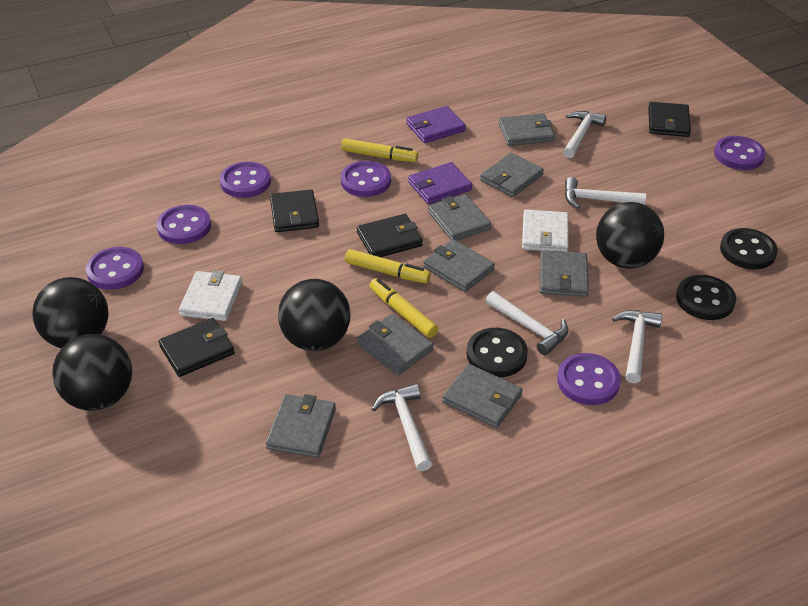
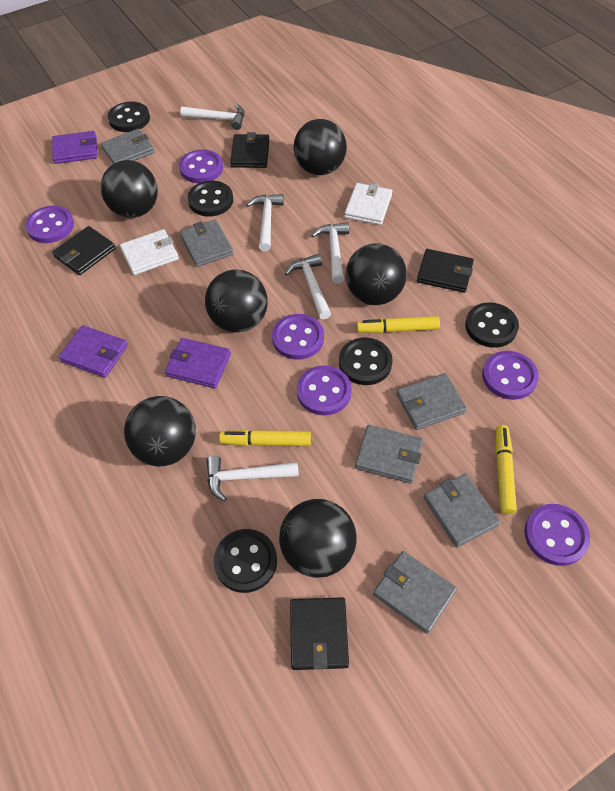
black ball: [32,277,108,348] [52,334,132,411] [278,279,351,351] [596,202,664,269] = 4 -> [101,160,158,218] [124,396,196,466] [205,269,268,333] [279,499,357,578] [294,119,347,175] [346,243,407,305] = 6
black button: [467,328,528,377] [676,275,736,320] [720,228,778,269] = 3 -> [108,102,150,132] [188,181,233,217] [214,529,277,593] [339,338,393,385] [465,302,519,348] = 5
grey wallet: [266,394,336,458] [357,314,434,375] [423,239,495,292] [428,194,491,241] [442,364,523,428] [480,153,544,197] [498,113,555,146] [540,250,589,297] = 8 -> [101,129,155,164] [180,219,234,267] [355,425,423,484] [373,551,457,634] [396,373,467,430] [423,473,500,548] = 6
purple wallet: [406,106,466,143] [408,162,473,205] = 2 -> [52,131,97,164] [59,325,128,378] [165,338,231,388] = 3

